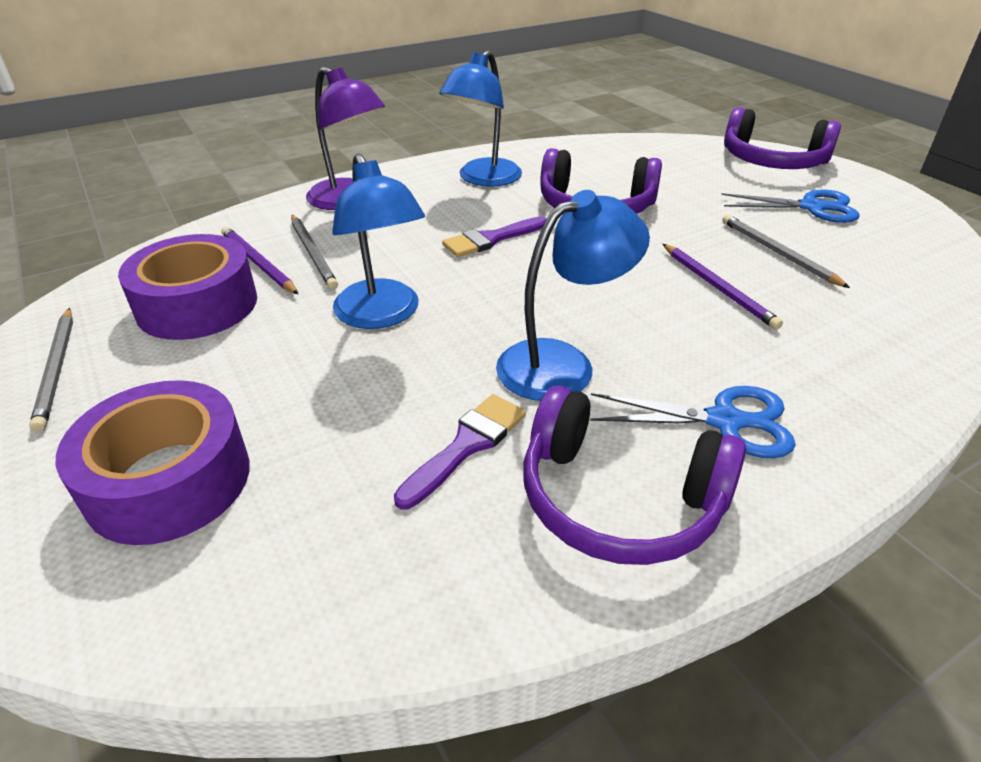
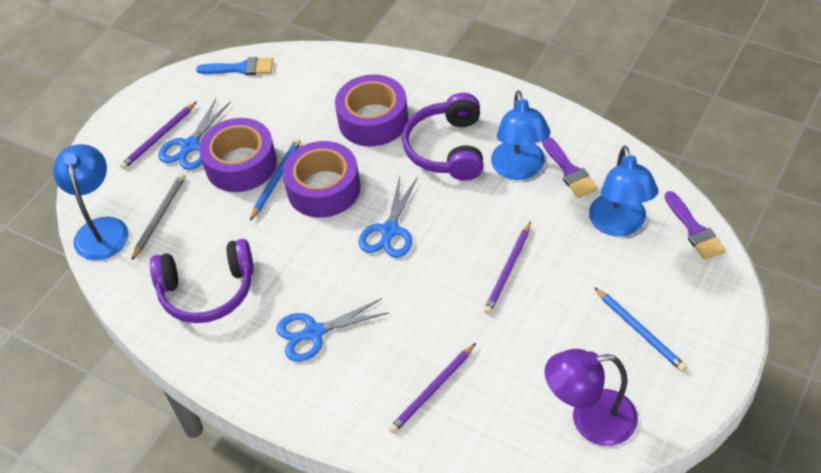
blue brush: none = 0 -> [196,57,273,75] = 1
blue pencil: none = 0 -> [250,138,301,221] [594,287,687,371] = 2
blue scissors: [590,386,796,458] [721,190,860,223] = 2 -> [158,99,231,170] [276,298,388,362] [359,176,418,258] = 3
grey pencil: [29,308,73,432] [291,215,338,290] [722,215,850,288] = 3 -> [131,173,185,261] = 1
purple headphones: [524,386,746,565] [540,148,662,214] [724,107,841,169] = 3 -> [150,239,254,323] [402,93,484,181] = 2
purple pencil: [221,227,298,294] [663,244,783,330] = 2 -> [120,101,197,169] [389,343,476,433] [484,221,531,314] = 3
purple tape: [56,380,250,545] [118,234,257,340] = 2 -> [199,118,277,192] [283,141,361,218] [335,74,408,146] = 3

